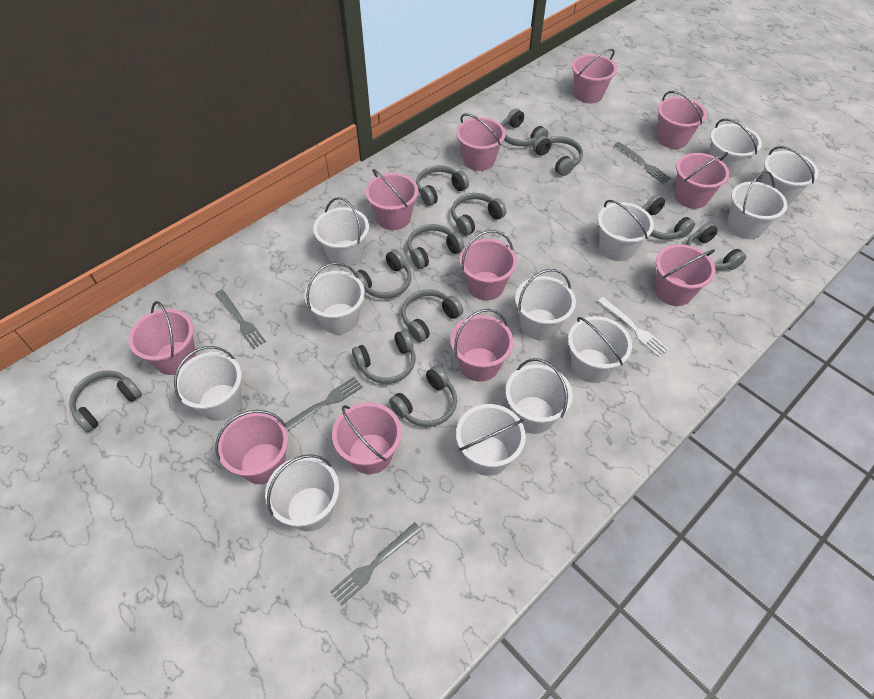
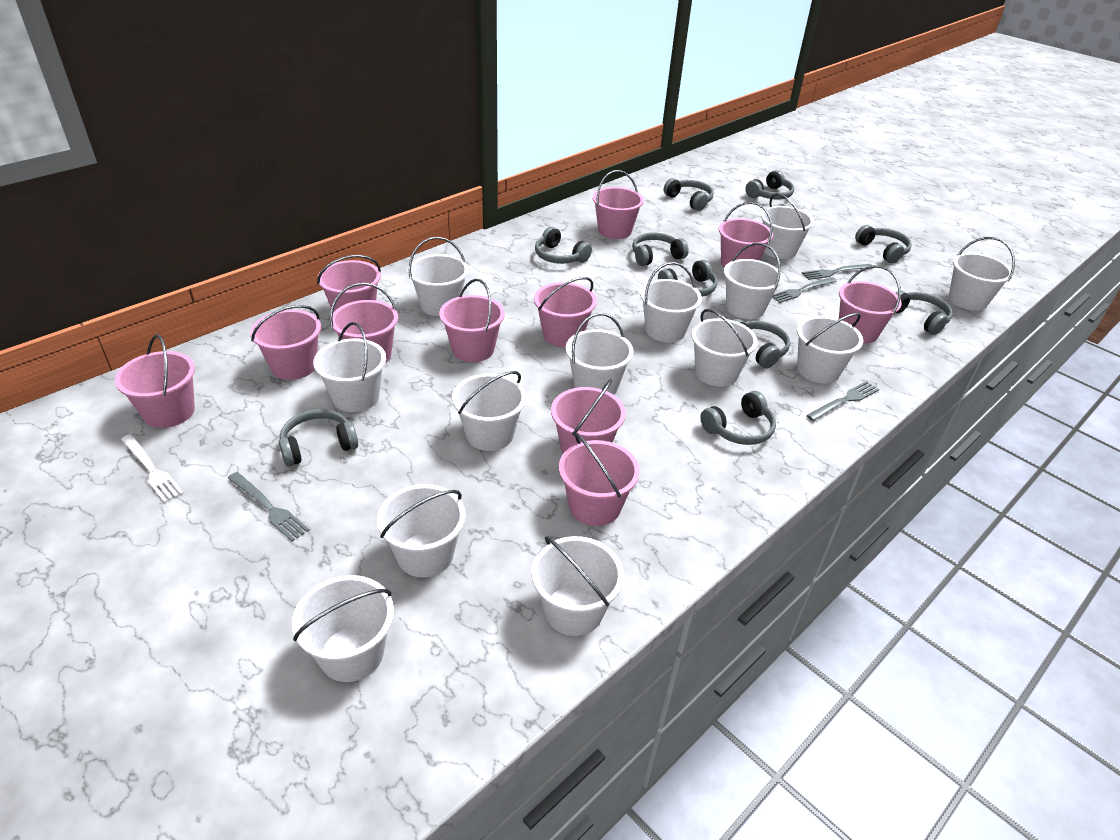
grey headphones: [69,370,142,432] [352,330,415,384] [353,249,411,298] [389,366,457,427] [401,289,463,342] [407,224,464,269] [416,165,469,206] [451,193,506,236] [501,109,548,146] [533,136,583,176] [642,194,695,240] [686,222,746,270] = 12 -> [279,409,358,467] [535,227,592,264] [632,232,689,266] [658,260,717,297] [664,178,714,211] [700,391,776,445] [733,319,790,368] [745,170,794,199] [855,225,912,263] [895,290,953,335] = 10
white bucket: [174,346,242,421] [265,454,339,532] [304,262,365,334] [313,197,369,267] [456,404,526,476] [506,358,573,434] [515,269,576,340] [568,316,632,383] [598,200,654,261] [709,119,762,178] [727,171,787,239] [761,146,818,205] = 12 -> [292,575,394,682] [313,322,386,412] [377,484,466,578] [408,237,469,316] [452,371,526,451] [531,536,624,636] [566,313,634,395] [640,262,702,342] [691,309,758,387] [724,243,783,319] [761,193,814,259] [797,313,863,383] [949,237,1015,311] = 13

